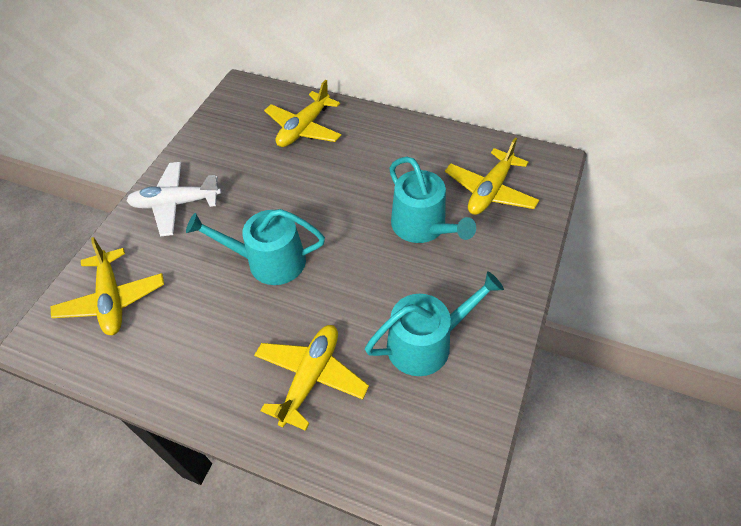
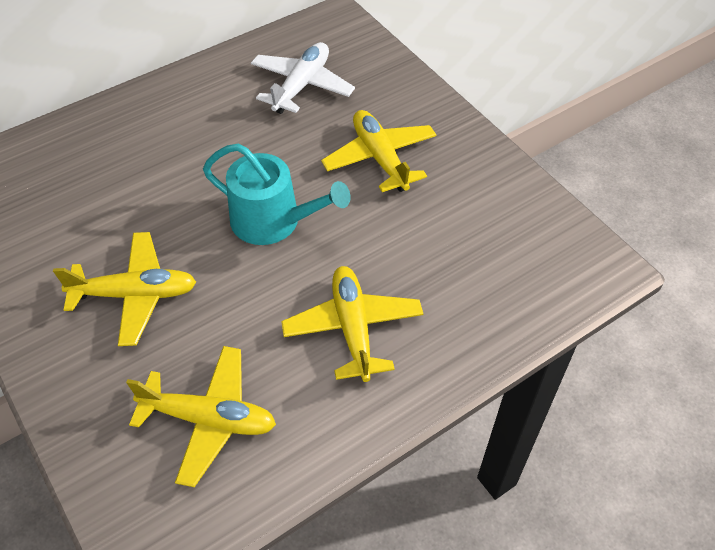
turquoise watering can: [186,209,325,285] [365,271,504,376] [389,157,476,243] = 3 -> [203,143,350,245] = 1

